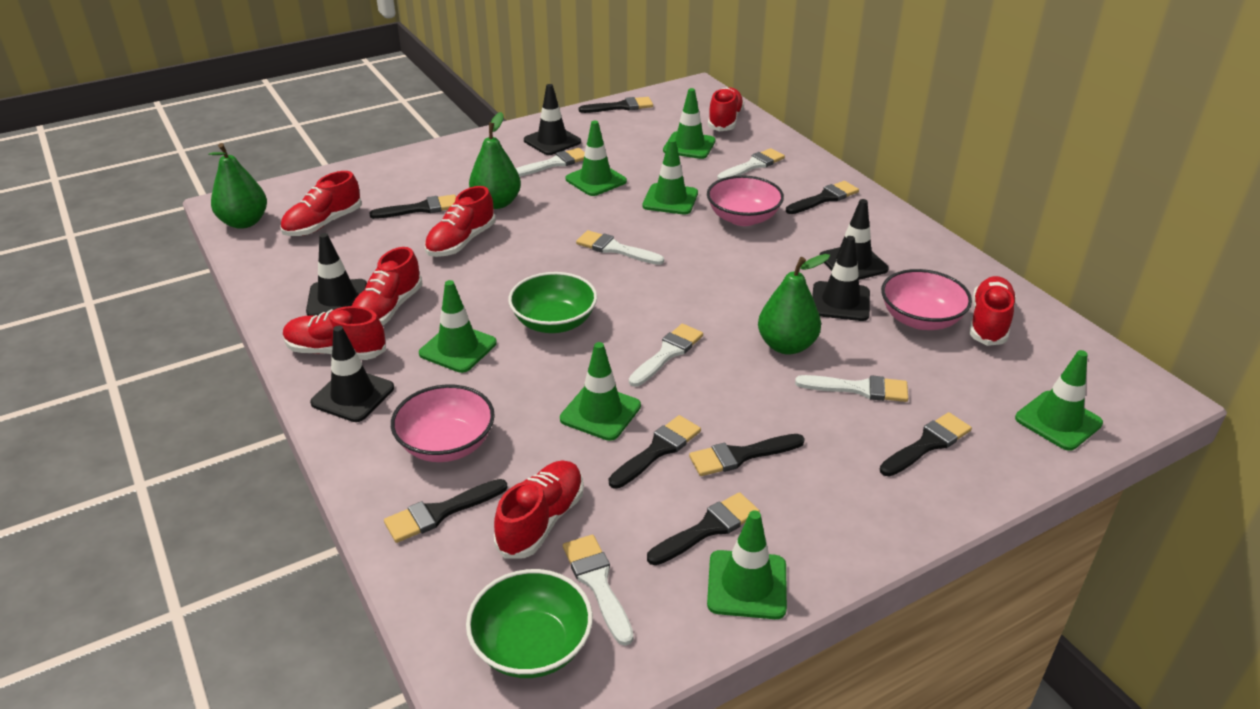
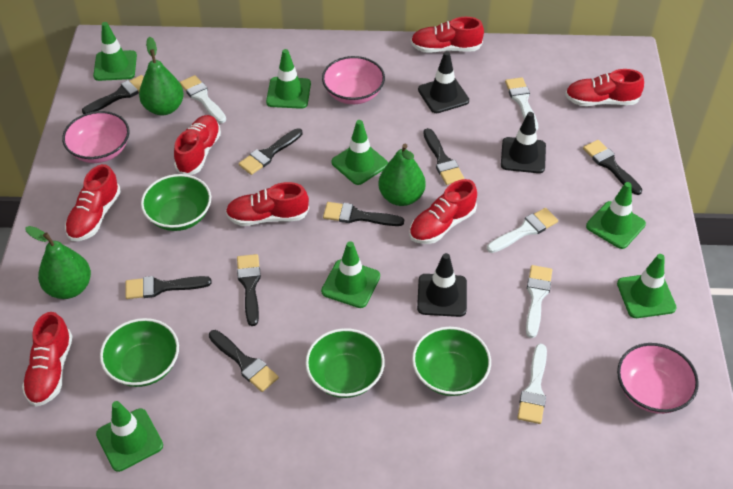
black traffic cone: [306,233,367,316] [310,326,394,422] [524,84,581,155] [812,236,870,321] [820,199,889,280] = 5 -> [417,253,467,317] [418,51,469,113] [501,112,546,173] = 3
green bowl: [466,569,593,678] [508,272,597,333] = 2 -> [100,318,179,387] [141,174,211,231] [305,328,385,398] [412,327,491,396] = 4
white brush: [516,148,585,177] [563,534,634,646] [576,230,664,265] [629,324,703,387] [717,148,785,180] [795,375,908,402] = 6 -> [180,75,226,123] [487,208,558,253] [505,77,538,131] [517,344,547,424] [526,265,552,338] = 5

